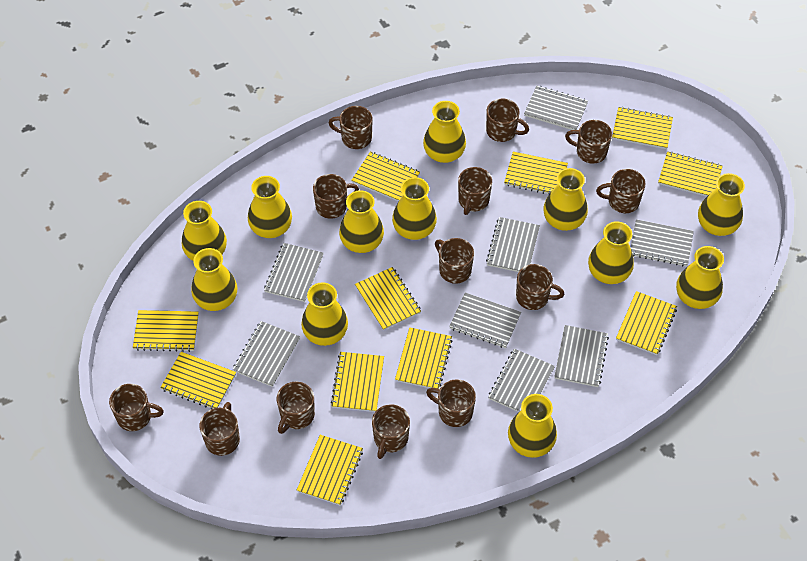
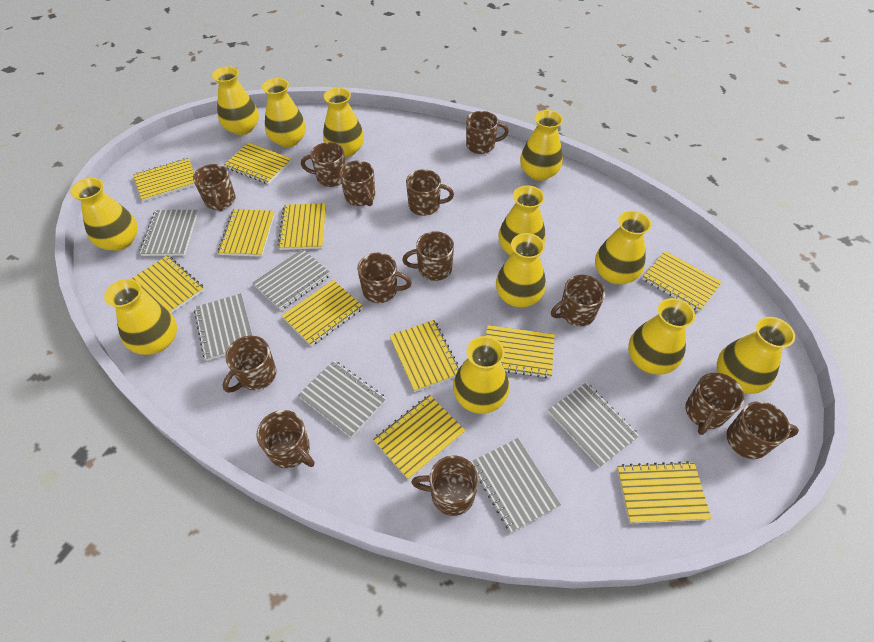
grey notebook: [233,321,300,387] [264,243,323,302] [449,292,521,348] [486,217,540,272] [489,349,555,412] [524,86,588,130] [554,325,609,387] [630,219,694,267] = 8 -> [140,210,198,256] [194,293,253,361] [252,249,331,310] [298,360,387,438] [471,438,561,533] [548,382,639,468] = 6

